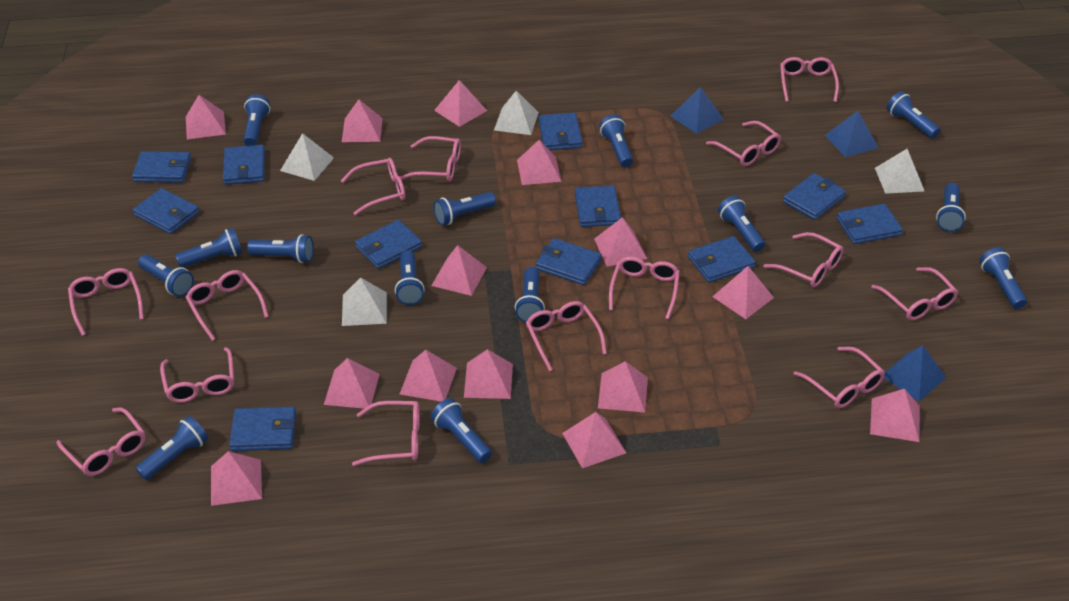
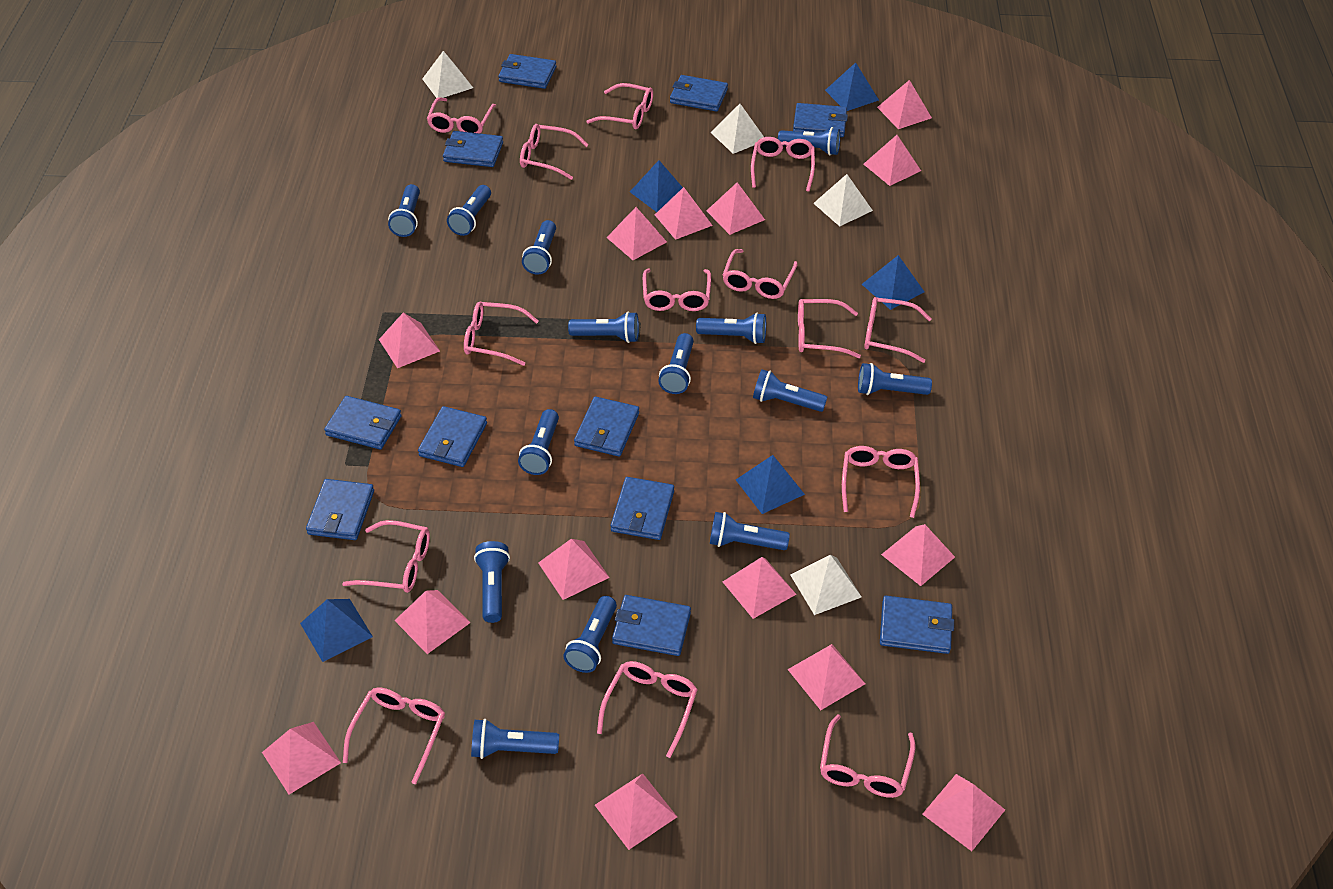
blue pyramid: [671,87,724,134] [825,111,879,157] [884,345,946,402] = 3 -> [300,599,373,662] [630,160,683,212] [736,455,805,514] [825,62,879,111] [862,255,924,310] = 5

